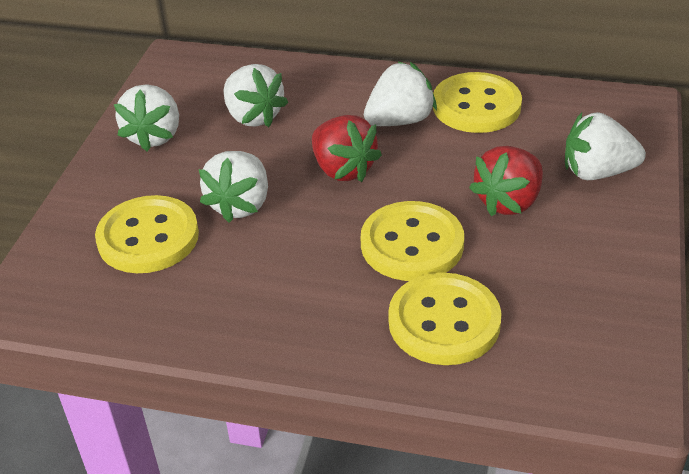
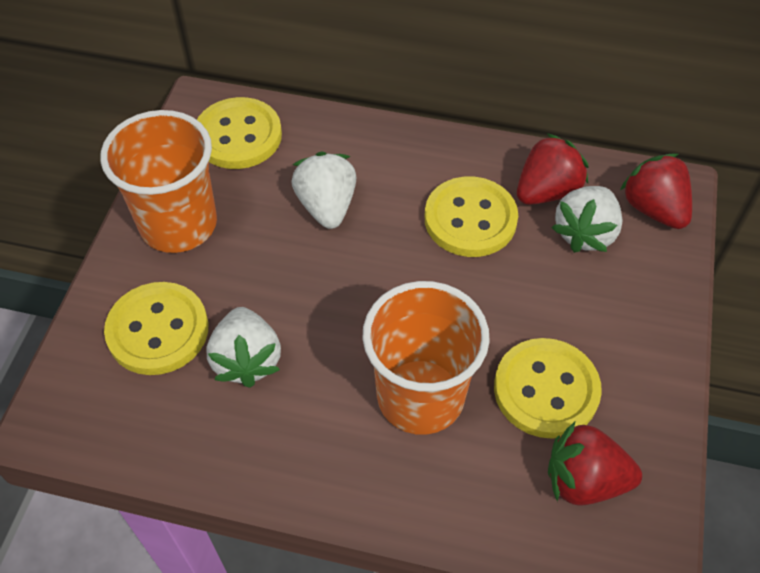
orange cup: none = 0 -> [100,110,217,253] [363,281,490,435] = 2
red strawberry: [312,115,382,182] [469,146,543,216] = 2 -> [517,133,589,205] [548,422,642,506] [620,153,692,229] = 3
white strawberry: [114,84,179,151] [199,151,268,223] [224,64,288,127] [364,62,437,126] [565,112,646,180] = 5 -> [207,307,281,388] [291,152,356,229] [552,186,623,253] = 3

